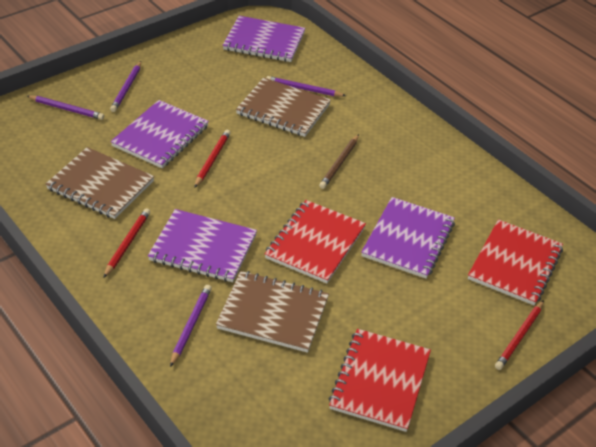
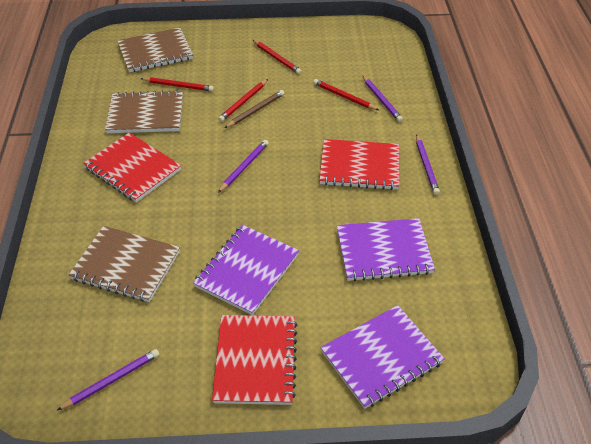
purple notebook: [111,100,209,168] [148,209,257,282] [223,16,305,62] [361,197,455,279] = 4 -> [193,225,299,315] [321,305,445,409] [337,218,435,281] = 3
red pencil: [103,208,150,278] [194,130,231,188] [495,300,544,370] = 3 -> [140,77,214,91] [218,79,268,122] [253,40,302,74] [313,79,379,110] = 4

